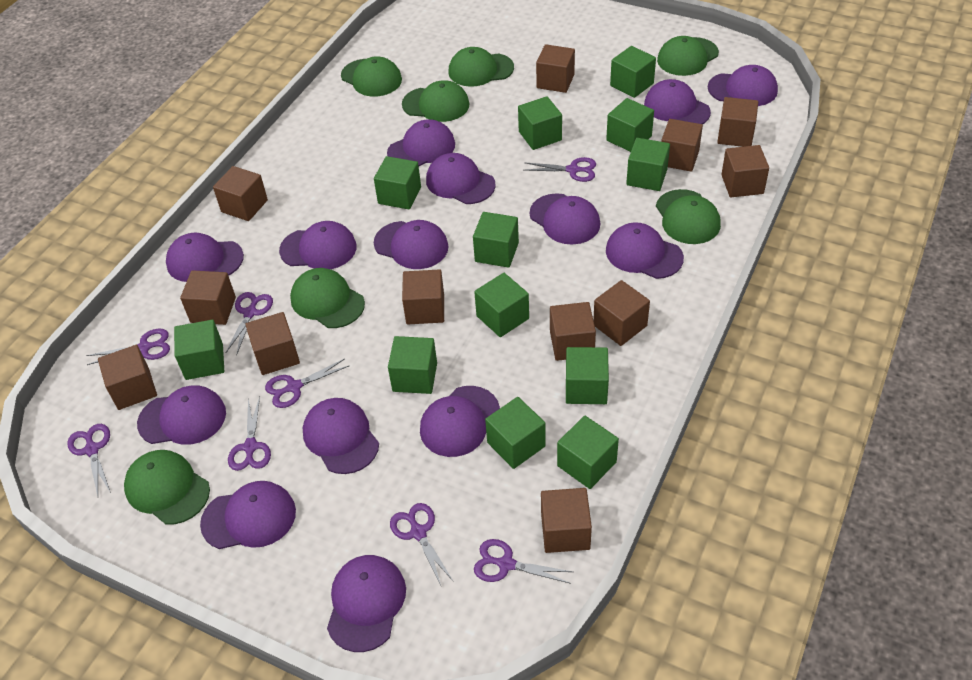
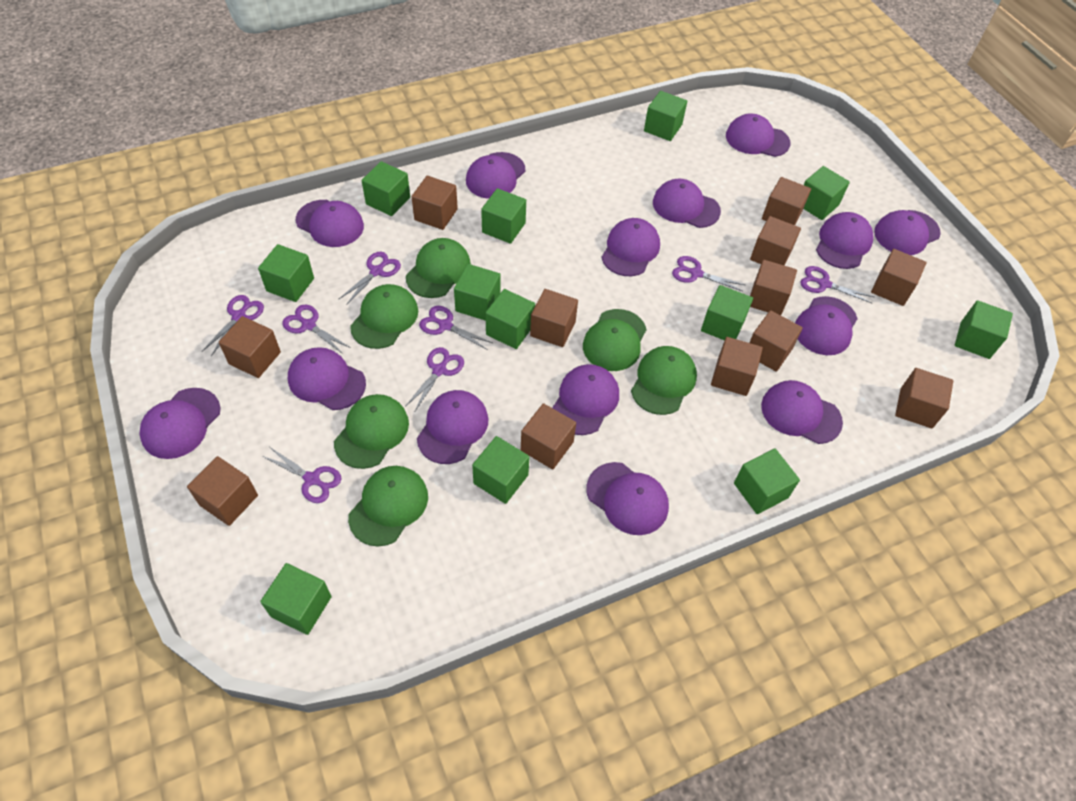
green cap: [124,450,210,525] [290,268,365,328] [341,57,402,97] [402,80,470,122] [449,47,514,87] [656,189,721,244] [657,36,719,76] = 7 -> [334,394,409,469] [348,466,428,546] [350,284,418,349] [406,238,471,298] [583,309,647,371] [631,346,697,415] = 6

